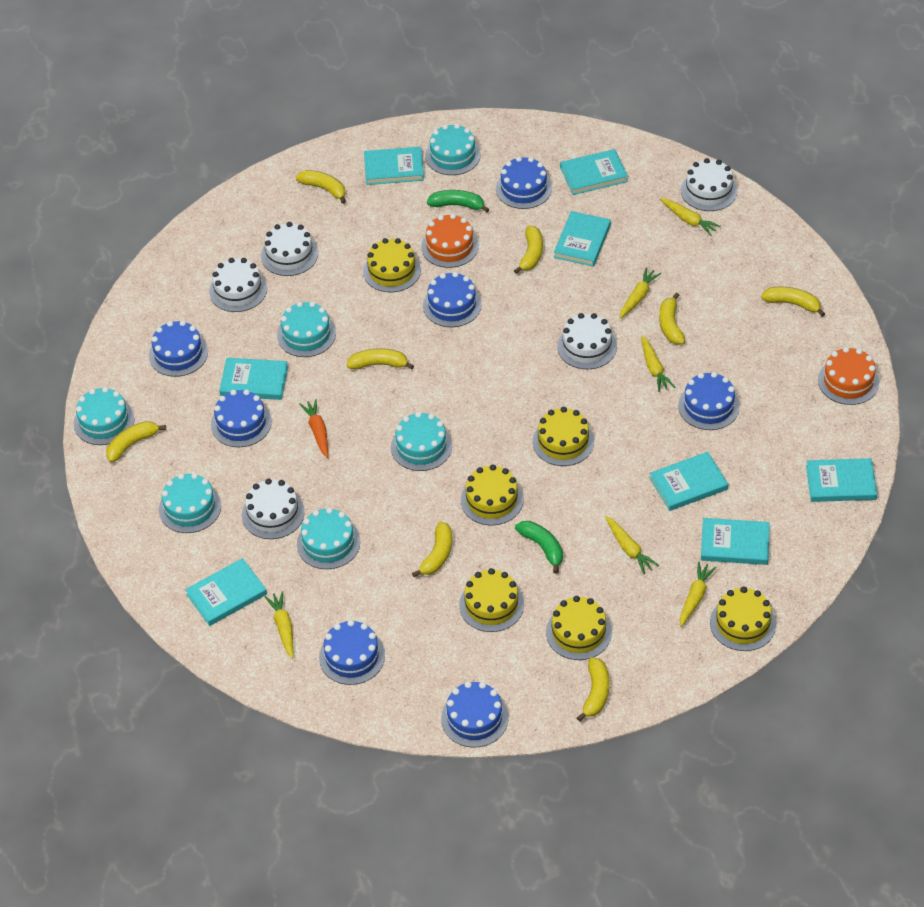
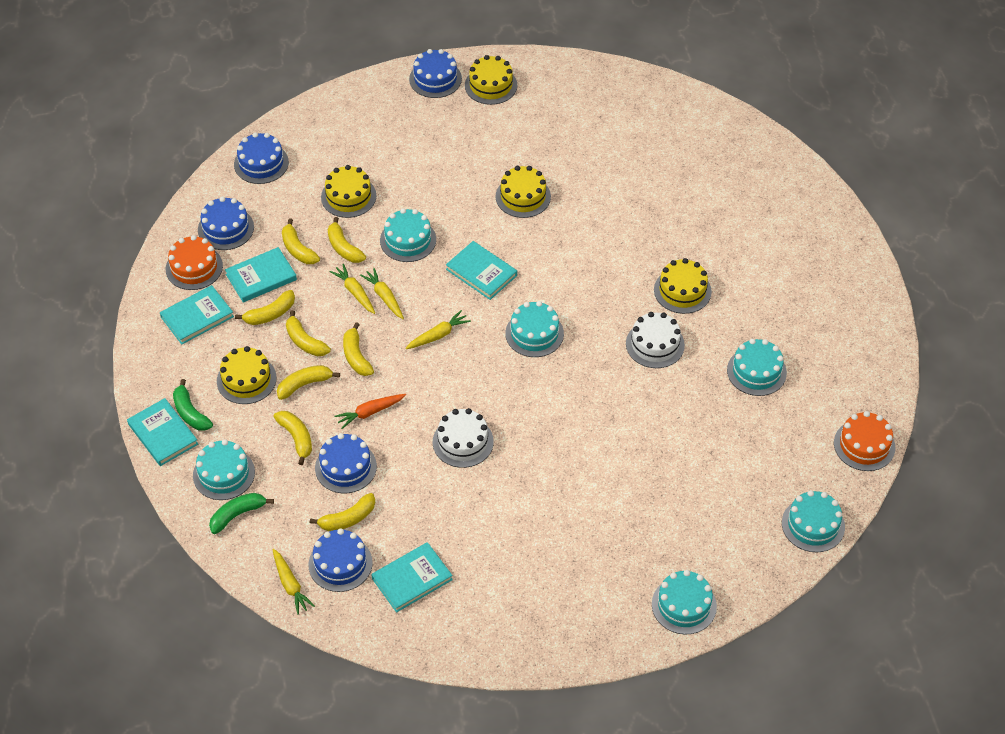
blue cake: [149,320,208,377] [211,389,272,447] [319,620,385,685] [423,272,482,327] [441,681,509,748] [496,156,552,209] [678,372,740,430] = 7 -> [198,197,254,250] [234,132,289,184] [308,528,373,592] [315,433,377,493] [409,49,462,98] = 5
turquoise book: [185,558,267,626] [219,358,288,400] [364,147,424,185] [554,211,611,267] [560,149,628,195] [650,452,728,511] [701,518,770,565] [806,458,877,502] = 8 -> [127,398,198,466] [160,285,234,345] [225,247,297,302] [371,542,453,613] [446,241,517,300] = 5
white cake: [209,258,267,312] [242,478,305,539] [261,222,318,276] [557,313,617,369] [681,158,738,211] = 5 -> [433,408,494,468] [626,312,685,368] = 2
yellow cake: [363,238,421,292] [459,568,524,632] [461,464,523,525] [533,407,594,466] [546,596,612,660] [710,587,776,651] = 6 -> [217,346,276,404] [321,165,377,218] [465,55,517,105] [496,166,551,218] [654,258,712,314] = 5
yellow carrot: [265,591,294,659] [605,516,659,574] [620,267,661,319] [641,335,675,392] [660,198,721,236] [680,562,717,627] = 6 -> [273,549,315,615] [329,264,375,314] [360,268,404,319] [405,310,471,349] = 4

